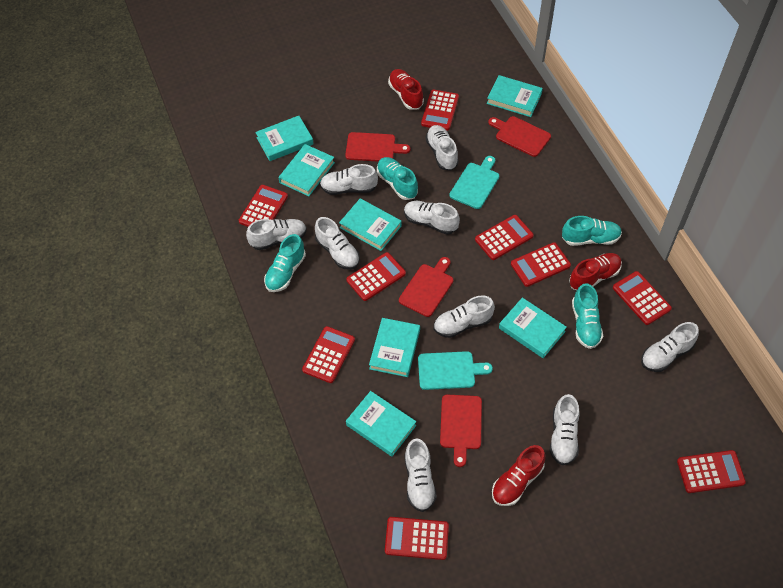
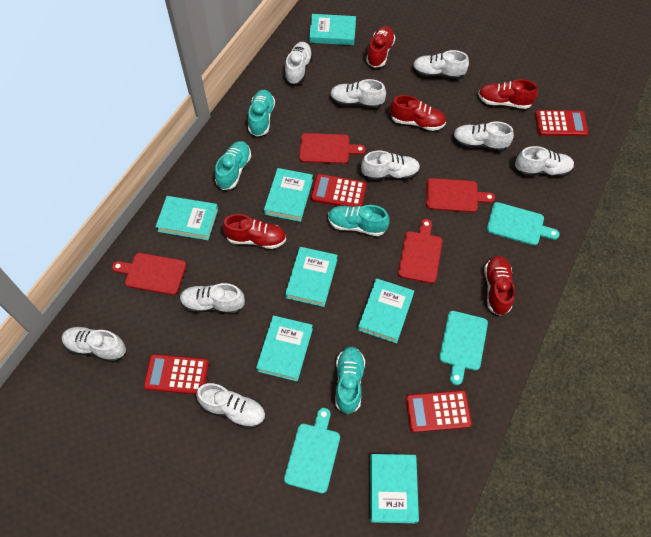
red calculator: [239,185,288,227] [302,326,355,383] [346,252,406,301] [385,517,449,560] [421,90,459,131] [475,215,534,260] [511,242,571,287] [613,271,672,325] [677,450,746,493] = 9 -> [144,354,209,395] [311,174,367,207] [406,390,472,433] [535,110,588,136] = 4
red shoe: [388,69,424,110] [492,445,545,506] [569,253,622,291] = 3 -> [222,214,286,249] [366,26,395,68] [390,95,446,131] [478,79,538,109] [484,256,515,316] = 5
turquoise cutting board: [418,351,493,390] [450,156,499,209] = 2 -> [284,408,340,493] [439,311,488,385] [487,202,560,246] = 3

